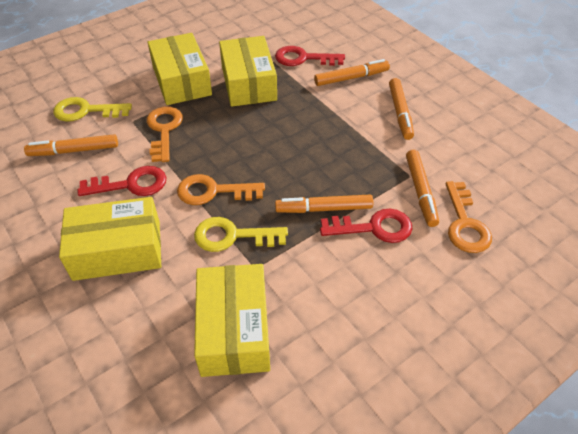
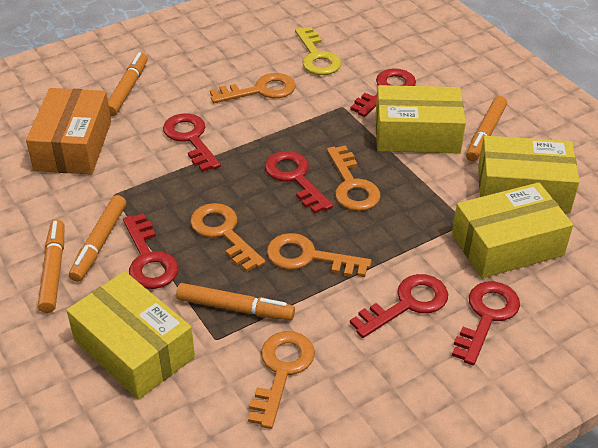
orange box: none = 0 -> [26,88,111,175] = 1
orange key: [147,107,183,162] [177,174,265,205] [446,181,492,253] = 3 -> [190,203,265,272] [210,73,296,103] [248,331,315,429] [267,233,371,277] [327,145,381,211] = 5
red key: [78,166,166,196] [275,46,345,66] [320,209,412,243] = 3 -> [123,213,179,289] [163,113,221,172] [265,151,333,214] [350,68,416,117] [350,274,448,338] [452,281,520,365] = 6
yellow key: [53,97,132,122] [194,217,288,252] = 2 -> [295,27,341,75] = 1

